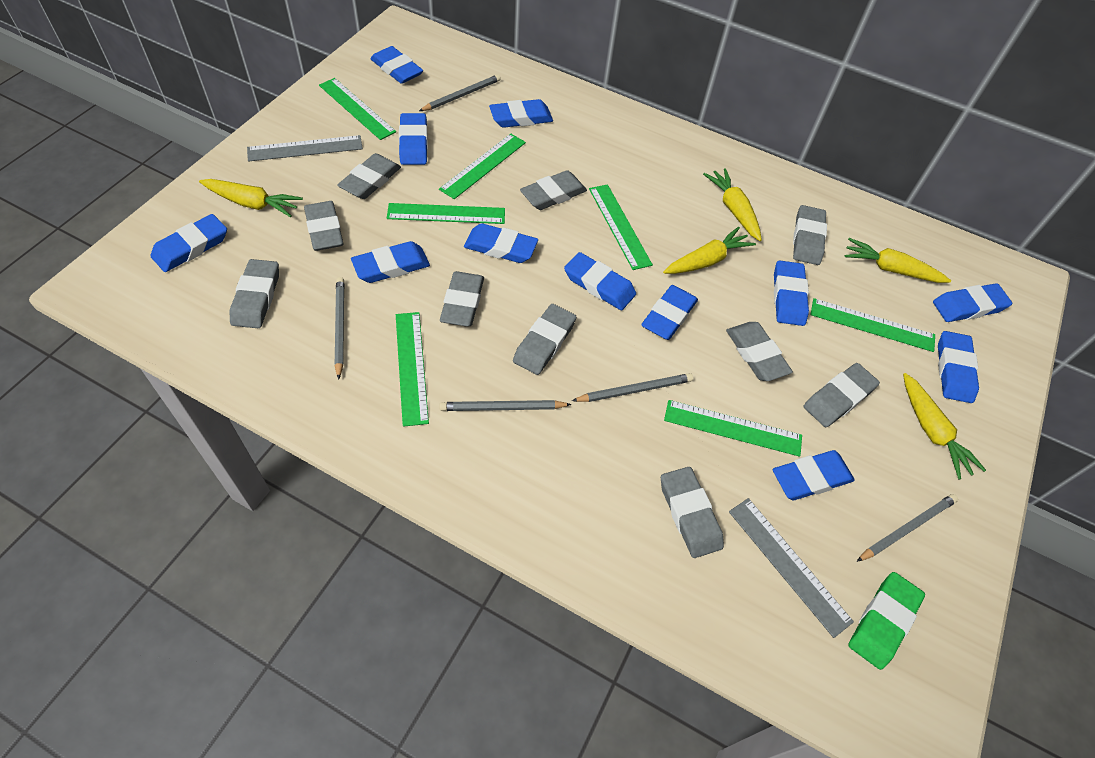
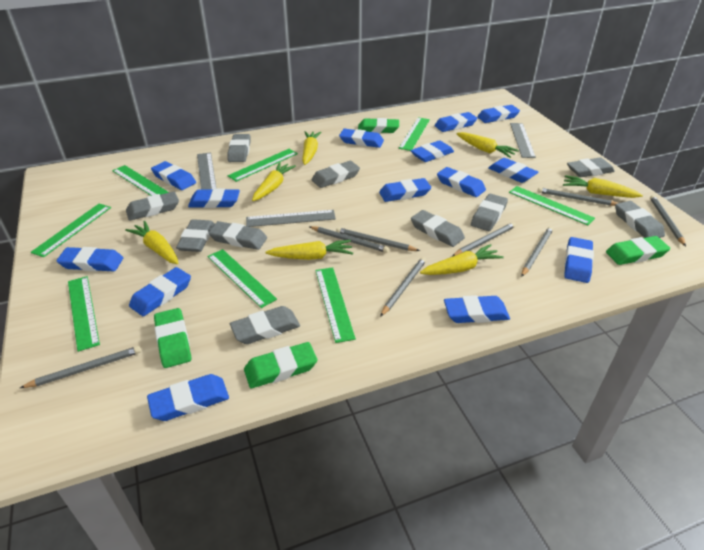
blue eraser: [151,214,227,272] [351,241,430,283] [371,46,423,84] [399,113,428,165] [464,223,538,263] [489,99,553,128] [564,252,636,310] [641,285,698,340] [773,450,855,500] [774,260,809,326] [933,283,1012,322] [938,331,979,403] = 12 -> [56,247,123,272] [129,267,191,316] [147,374,229,421] [151,161,196,190] [188,188,240,208] [339,129,384,148] [379,178,431,202] [411,140,454,162] [434,112,477,132] [437,167,486,197] [444,295,510,323] [477,105,520,123] [488,158,538,183] [564,237,594,283] = 14
green eraser: [848,572,925,670] = 1 -> [154,308,191,368] [244,342,317,389] [358,118,399,133] [606,236,670,265] = 4
green ruler: [319,78,396,140] [387,203,505,224] [396,312,429,427] [439,134,526,199] [589,184,653,270] [664,400,802,457] [810,298,935,352] = 7 -> [30,204,111,257] [68,276,100,352] [112,165,170,196] [208,249,277,308] [228,149,298,182] [315,267,356,343] [398,117,430,151] [509,186,595,225] = 8
grey pencil: [335,277,345,380] [419,74,501,111] [439,400,572,411] [572,373,693,402] [857,494,958,562] = 5 -> [20,346,141,388] [309,226,389,253] [336,227,420,251] [380,257,426,317] [452,222,516,257] [521,226,553,277] [537,187,618,206] [650,195,686,246] = 8
grey ruler: [247,135,363,162] [729,498,854,638] = 2 -> [197,152,216,190] [246,210,336,227] [510,123,536,158] = 3
yellow carrot: [199,179,303,218] [663,227,756,274] [703,168,762,241] [845,238,951,283] [903,373,986,480] = 5 -> [125,221,179,264] [252,162,296,201] [266,240,353,260] [302,131,321,165] [420,244,504,275] [456,132,519,158] [563,175,643,198] = 7

